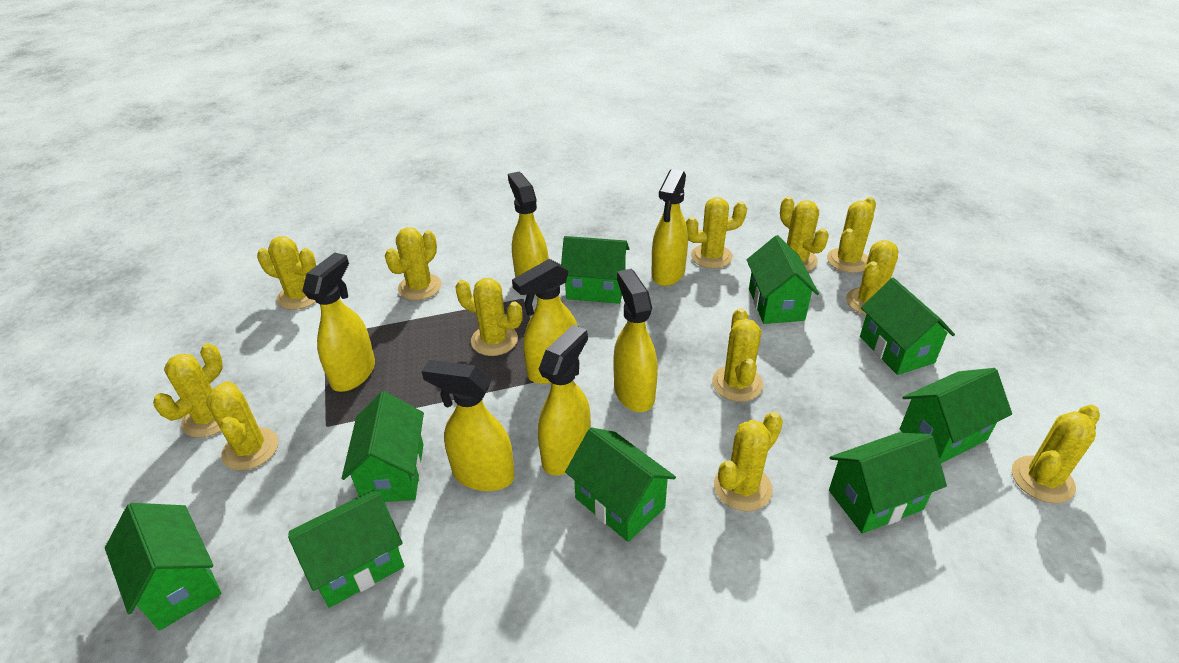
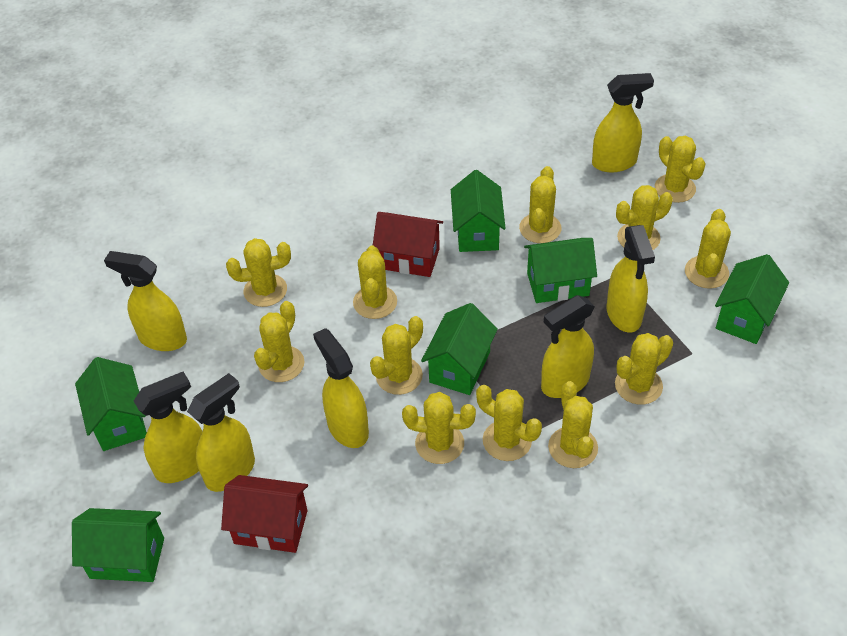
green house: [105,503,221,631] [288,490,404,608] [341,391,424,502] [561,236,629,304] [565,427,676,542] [747,235,819,324] [829,433,947,534] [860,278,955,375] [900,368,1012,463] = 9 -> [72,508,164,582] [75,357,147,451] [421,303,498,395] [451,170,506,252] [524,238,597,303] [715,254,789,344] = 6
red house: none = 0 -> [221,475,308,553] [373,212,443,277] = 2

